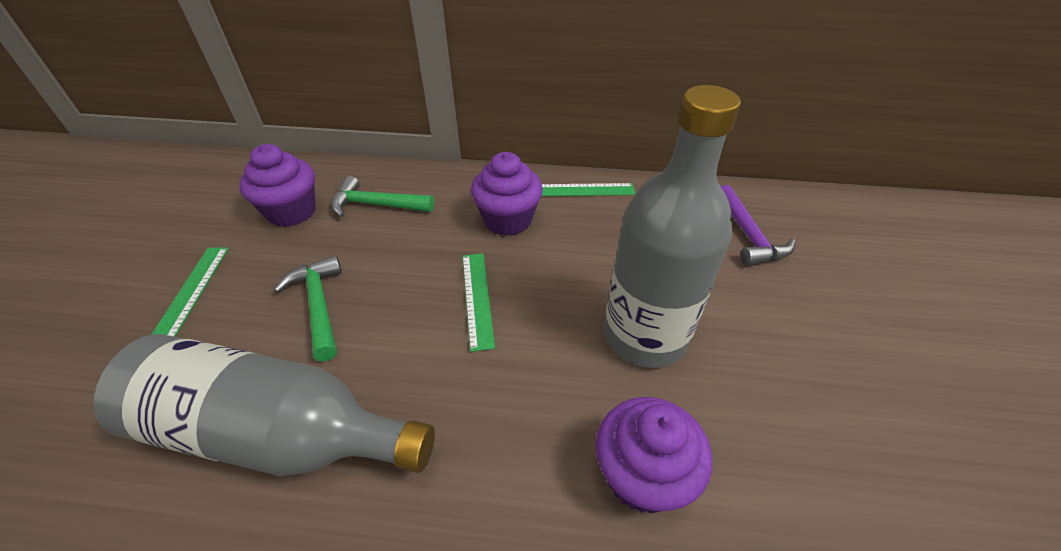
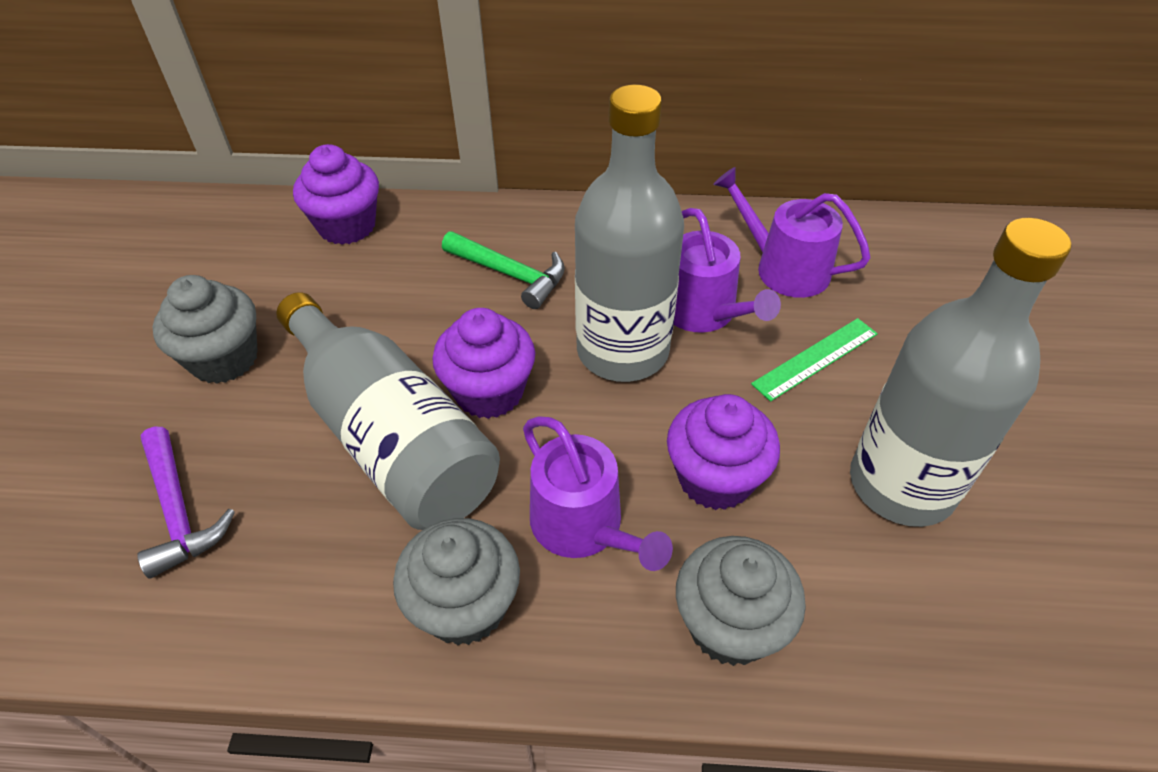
green hammer: [274,255,342,361] [332,176,434,217] = 2 -> [442,231,565,309] = 1
green ruler: [151,248,229,337] [463,253,495,352] [542,183,635,196] = 3 -> [751,318,878,402] = 1
grey bottle: [94,334,435,476] [604,85,741,368] = 2 -> [276,292,500,530] [575,84,684,382] [850,217,1071,527] = 3
grey cupcake: none = 0 -> [153,275,258,384] [393,518,520,646] [676,536,806,666] = 3
purple watering can: none = 0 -> [523,416,673,571] [674,208,781,333] [713,167,871,298] = 3

